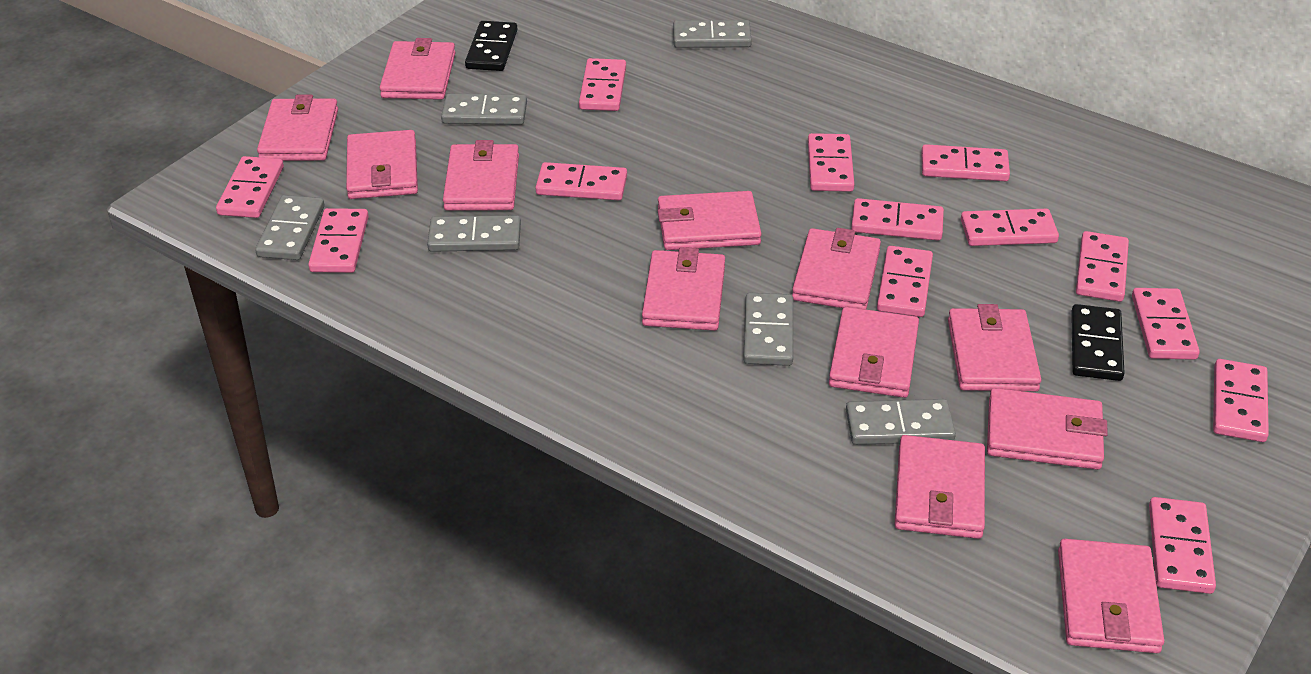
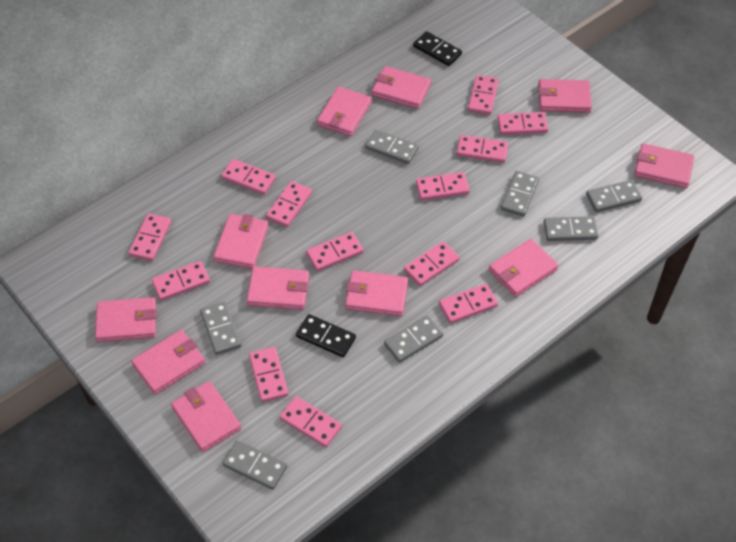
grey domino: [255,195,324,260] [427,215,521,252] [441,94,527,125] [673,20,752,48] [743,293,793,366] [846,399,956,445] = 6 -> [200,302,241,355] [223,440,287,490] [365,129,419,164] [384,315,443,363] [501,171,539,217] [544,216,598,241] [586,180,642,212] = 7
pink wallet: [257,95,338,161] [346,130,418,199] [379,38,456,100] [443,140,519,211] [642,247,725,331] [658,191,762,250] [792,228,881,309] [829,307,919,398] [895,435,985,539] [948,304,1041,391] [987,388,1108,470] [1058,539,1164,653] = 12 -> [95,297,156,342] [131,330,205,394] [171,381,241,452] [213,214,269,269] [247,267,309,310] [317,87,372,136] [345,270,408,316] [372,66,431,109] [489,239,558,297] [538,79,592,113] [634,143,694,188] = 11

